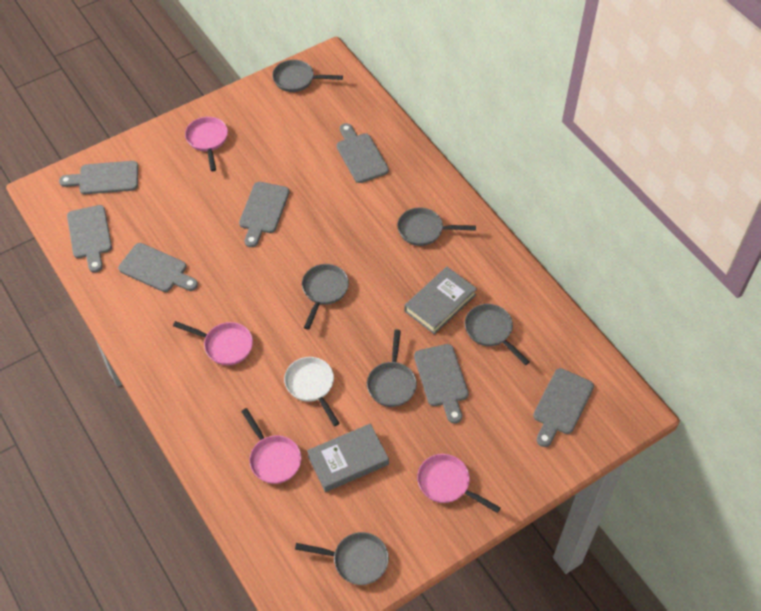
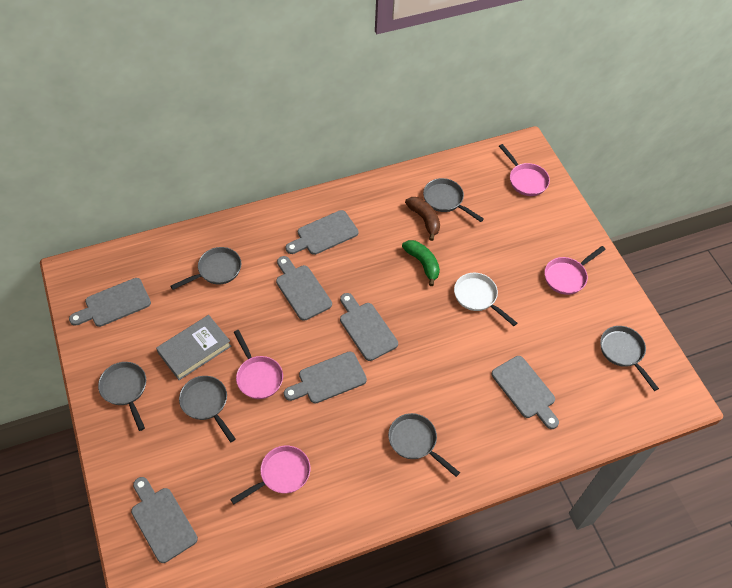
brown banana: none = 0 -> [405,197,440,241] = 1
green banana: none = 0 -> [402,240,440,286] = 1
grey book: [307,424,389,492] [404,267,477,334] = 2 -> [156,315,231,380] = 1

